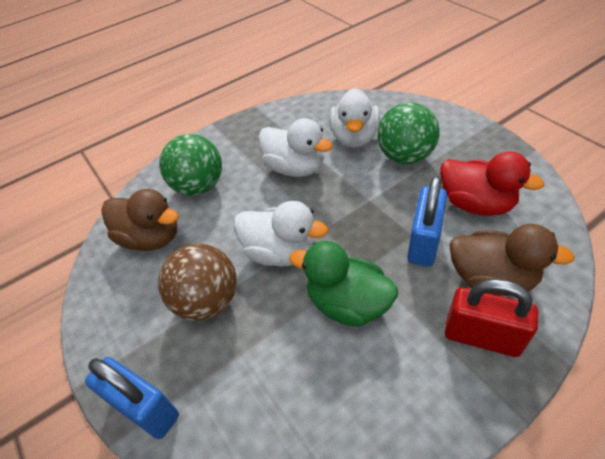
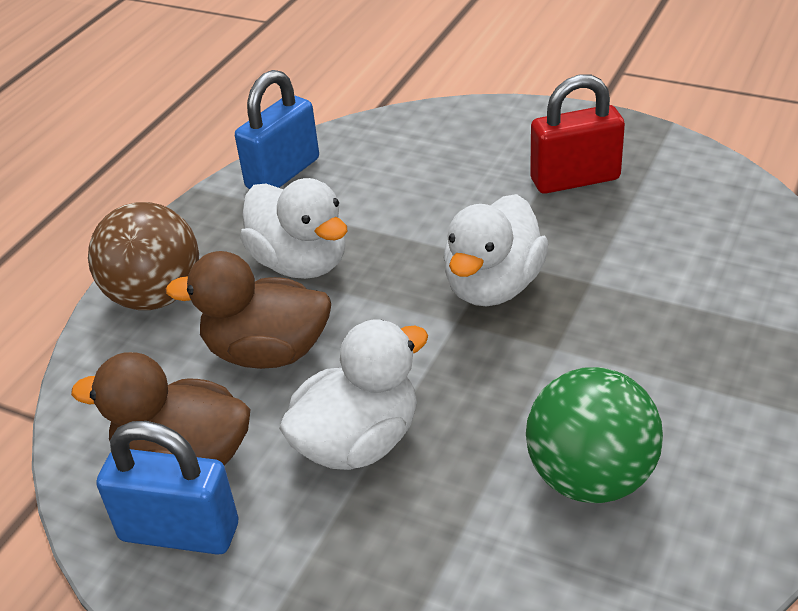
green ball: [159,134,222,196] [377,102,440,164] = 2 -> [526,367,663,503] = 1
green duck: [289,241,398,327] = 1 -> none = 0
red duck: [440,152,544,216] = 1 -> none = 0

